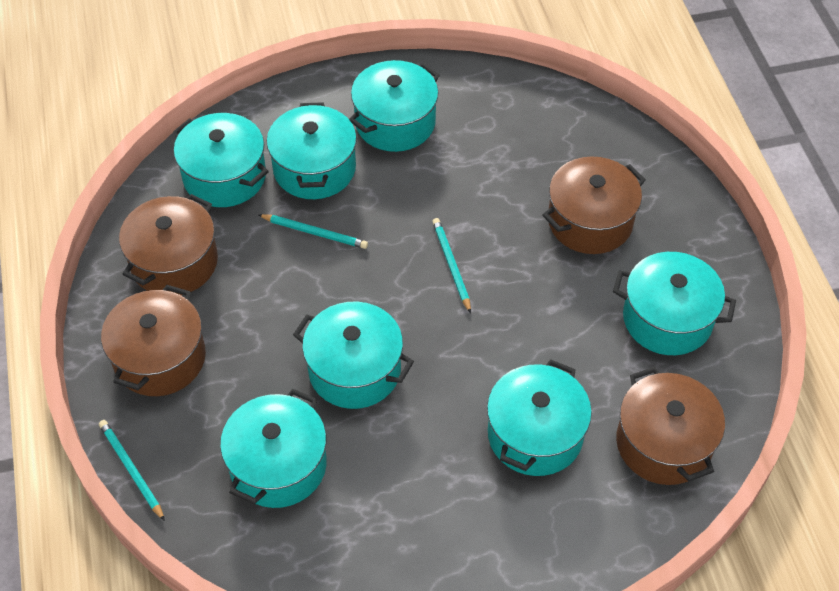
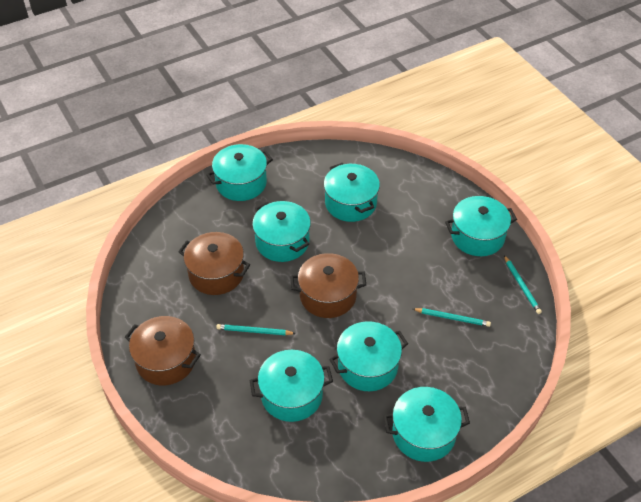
brown pot: [101,285,206,396] [119,194,218,295] [543,156,646,254] [616,367,725,485] = 4 -> [125,316,201,386] [178,232,250,295] [290,253,366,318] = 3

